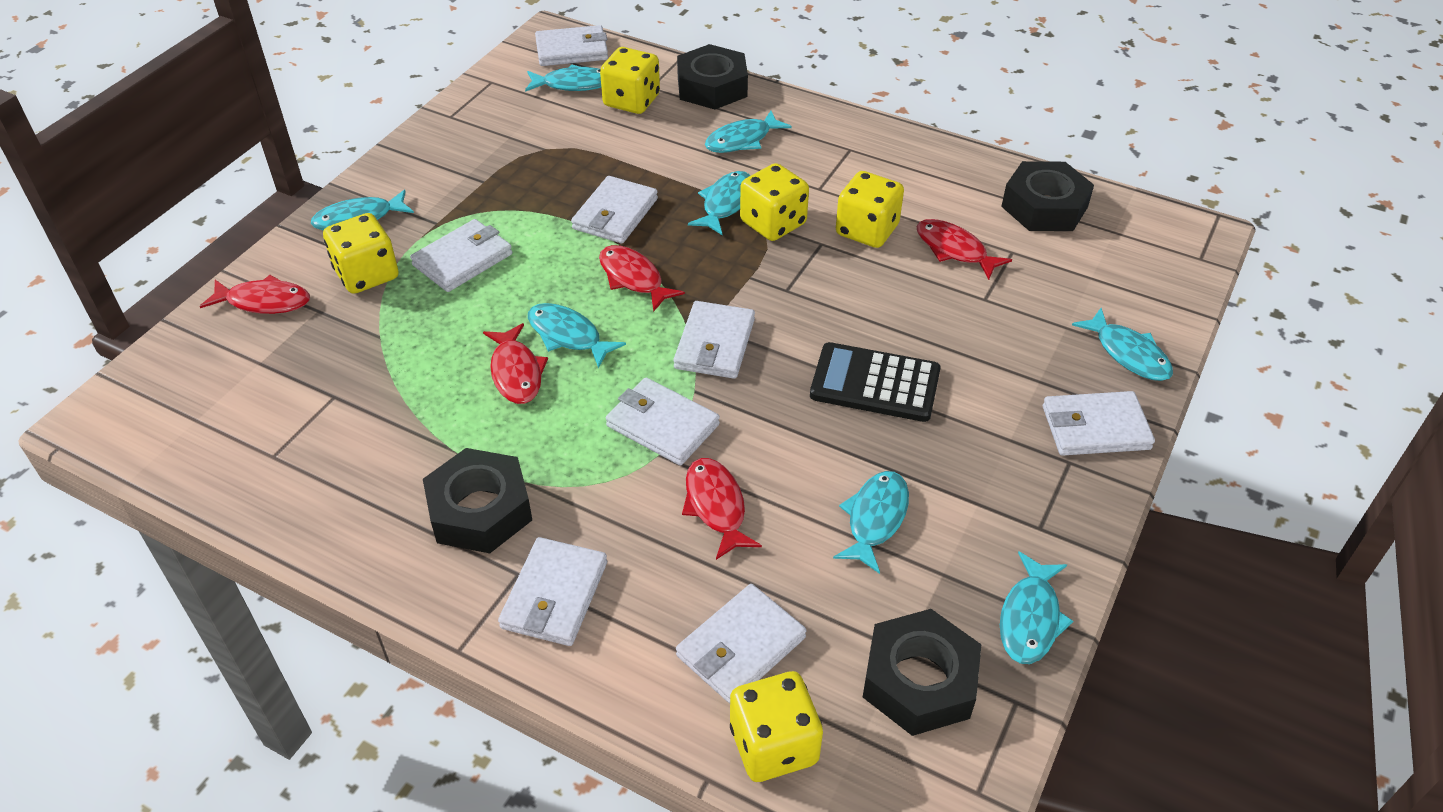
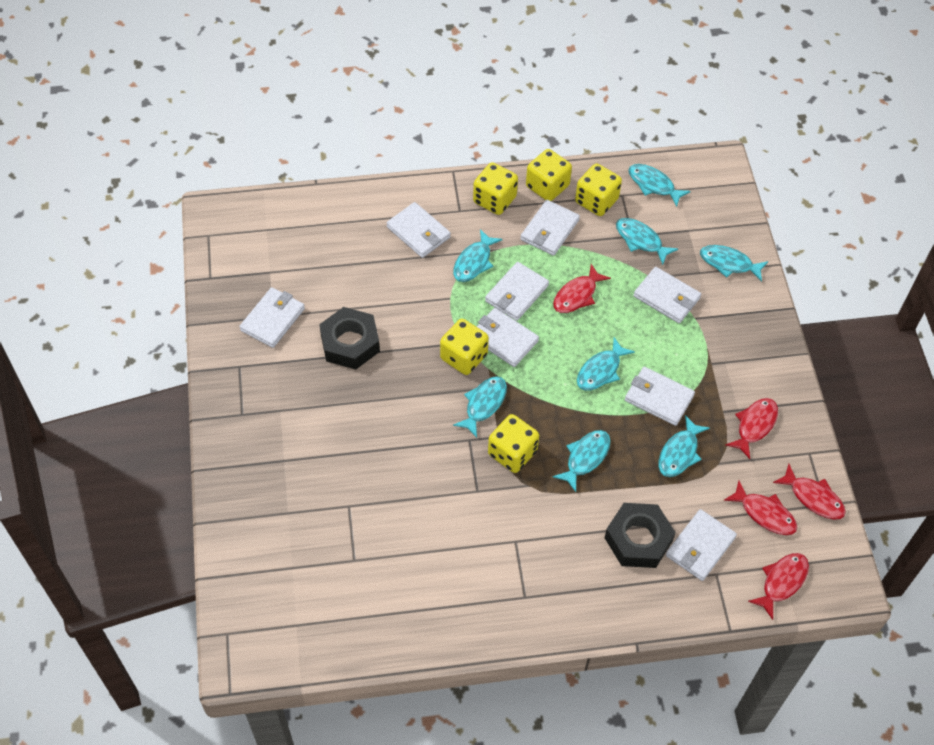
black calculator: [810,342,941,422] = 1 -> none = 0
black nut: [423,448,532,553] [677,44,748,109] [863,609,981,736] [1001,161,1094,231] = 4 -> [319,307,380,369] [605,503,676,568] = 2

